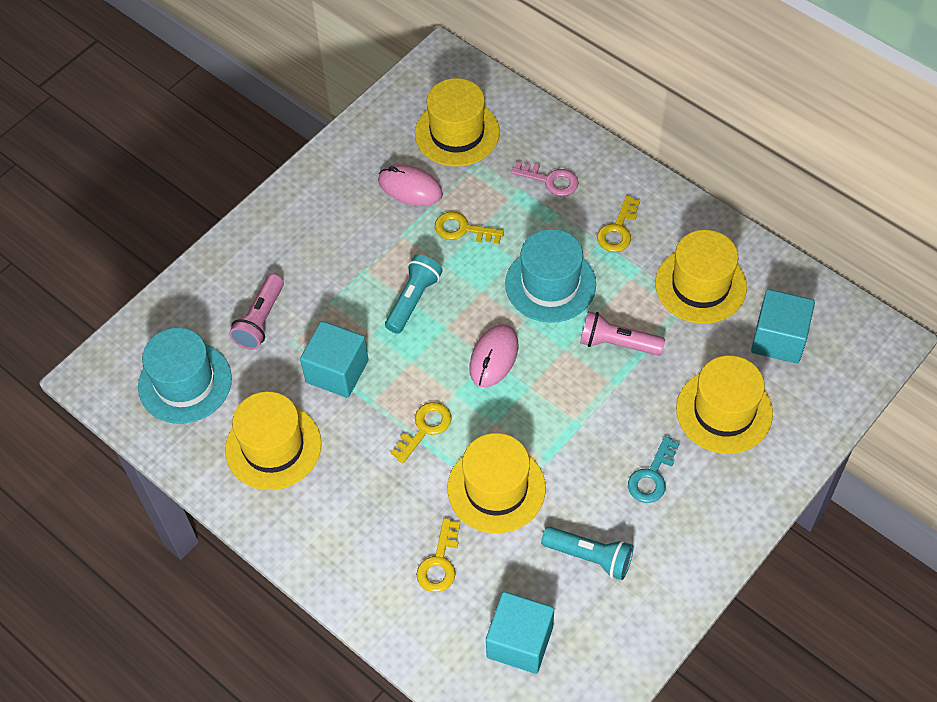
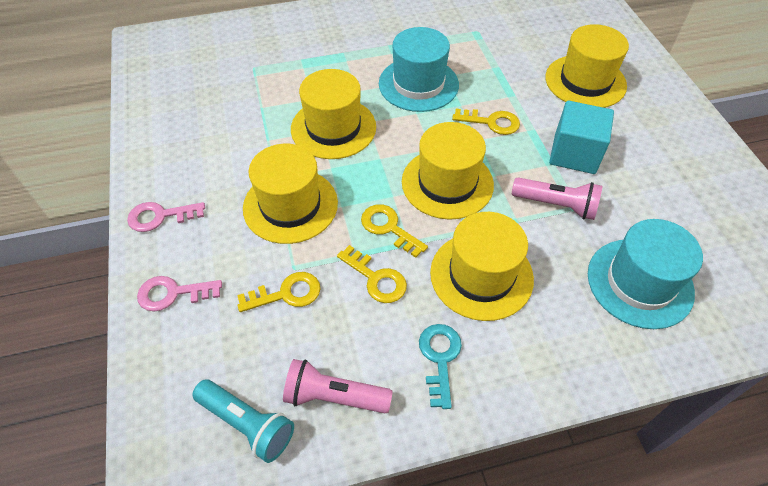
pink key: [511,161,578,196] = 1 -> [127,202,205,232] [137,276,222,311] = 2
pink mouse: [378,164,443,206] [469,324,519,388] = 2 -> none = 0
turquoise cube: [300,321,369,398] [486,592,554,674] [751,289,815,364] = 3 -> [549,101,614,174] = 1
turquoise flashlight: [385,254,443,334] [541,527,634,580] = 2 -> [192,380,294,463] = 1

